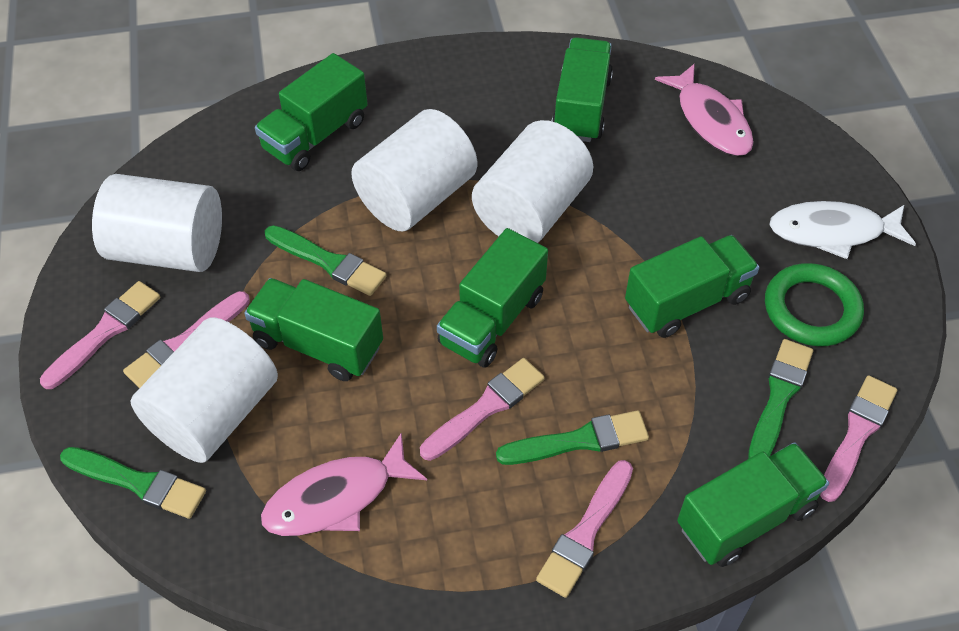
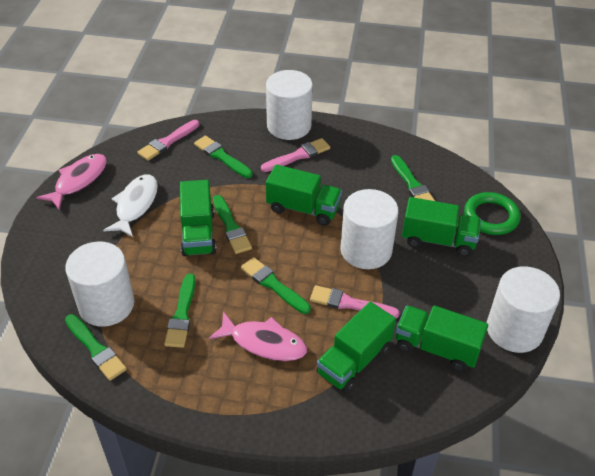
green brush: [60,447,206,519] [265,225,387,296] [496,410,649,465] [748,339,813,459] = 4 -> [65,314,127,381] [164,274,196,348] [194,135,253,178] [213,195,252,254] [241,257,311,314] [391,155,435,201] = 6
green truck: [244,278,383,381] [255,53,368,171] [437,228,548,368] [552,37,613,142] [625,235,759,338] [677,442,829,567] = 6 -> [180,180,216,256] [266,164,342,226] [317,301,396,393] [396,306,488,371] [402,197,481,257] = 5
pink brush: [40,281,160,389] [123,291,250,388] [420,358,545,461] [536,460,633,598] [820,375,897,502] = 5 -> [137,120,199,161] [261,138,330,172] [310,285,400,318] = 3

